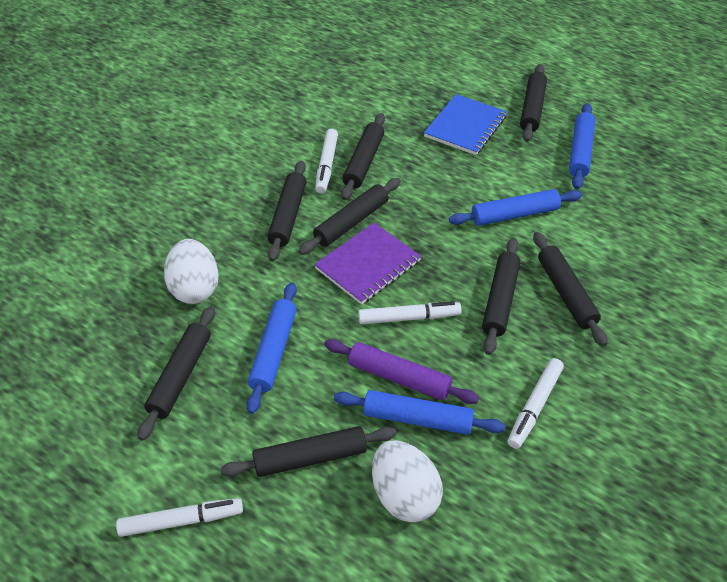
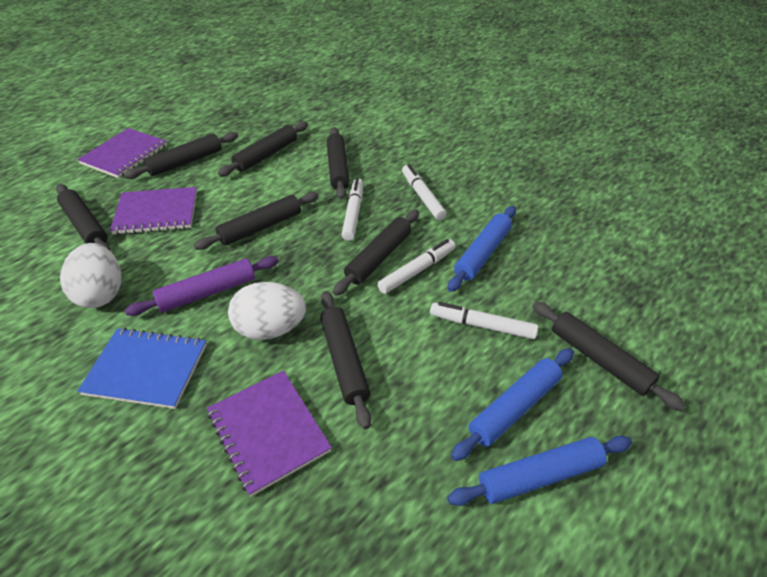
blue rolling pin: [246,282,297,414] [334,390,505,435] [449,189,582,226] [569,103,595,189] = 4 -> [447,436,632,506] [448,206,516,292] [451,348,574,461] = 3
purple notebook: [314,223,421,305] = 1 -> [77,128,167,178] [110,187,197,235] [207,370,332,497] = 3

